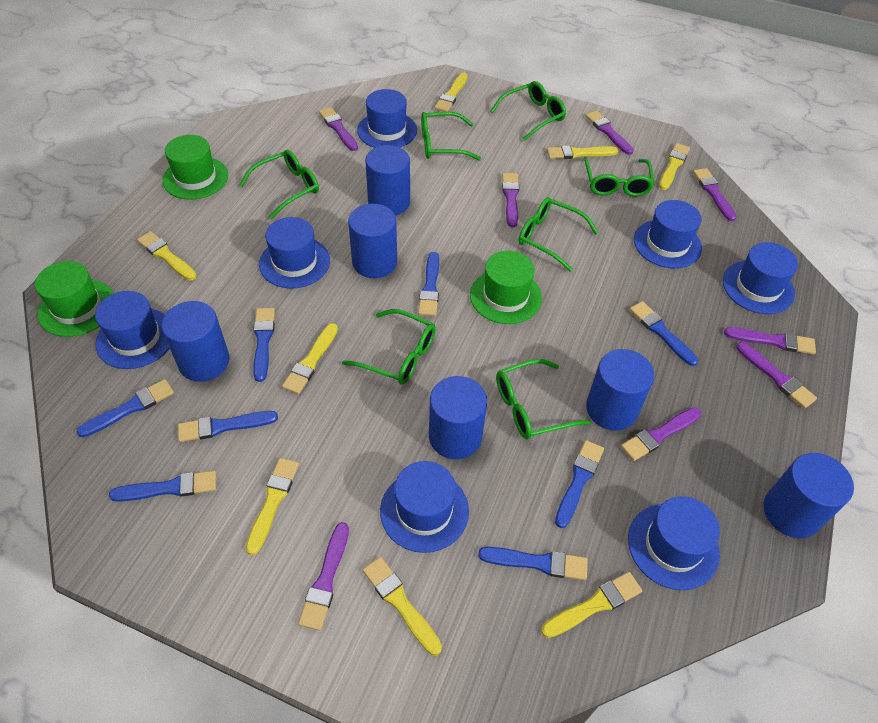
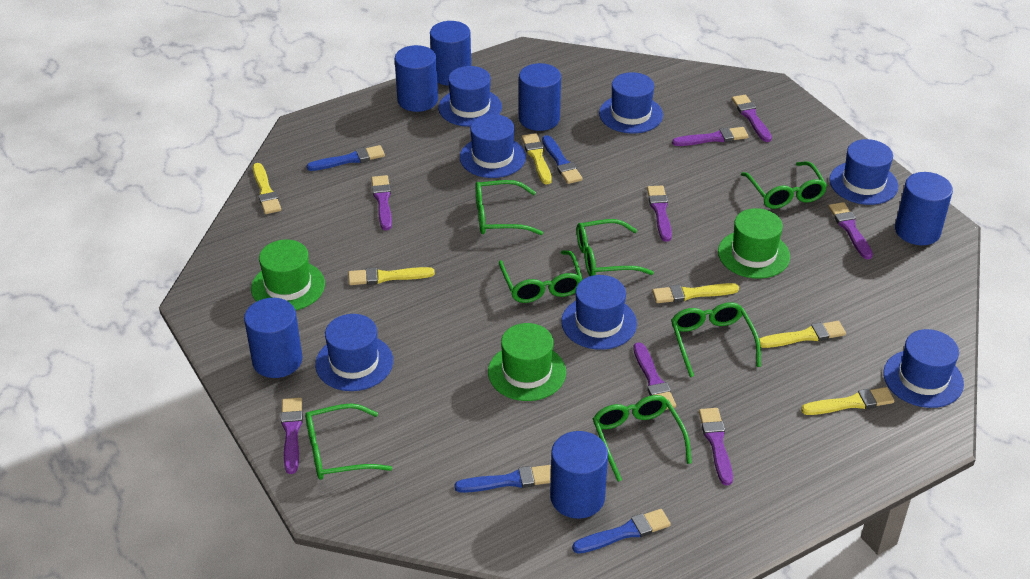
blue brush: [76,379,174,437] [109,471,216,502] [178,411,278,442] [253,308,275,382] [418,252,439,316] [478,547,588,580] [555,440,604,528] [629,301,698,366] = 8 -> [307,145,385,171] [455,465,551,493] [542,135,583,184] [572,509,671,554] = 4
yellow brush: [137,231,197,280] [246,458,299,555] [282,323,338,394] [363,557,442,655] [435,73,468,112] [541,572,642,638] [547,145,619,159] [659,143,690,190] = 8 -> [253,163,281,214] [348,267,435,285] [522,133,552,185] [652,283,739,303] [759,321,846,348] [801,387,894,415] = 6

